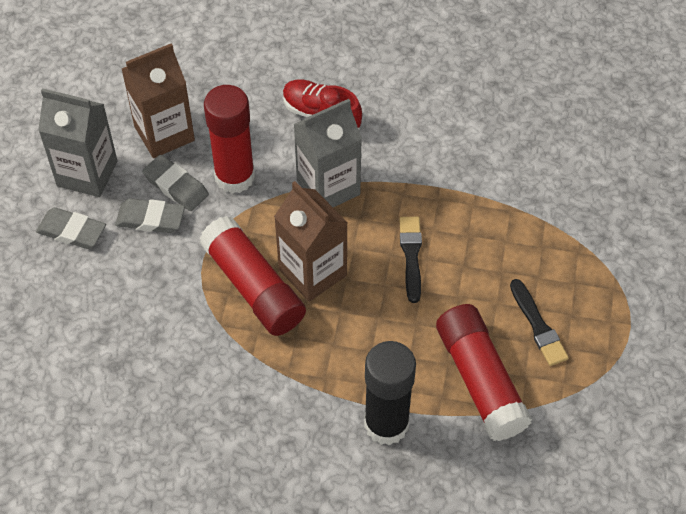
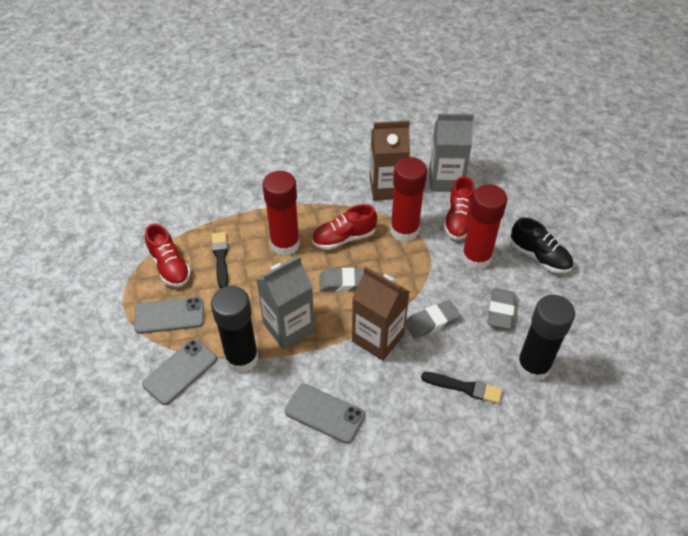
black glue stick: [364,341,416,445] = 1 -> [211,286,259,373] [516,295,575,382] = 2
black shoe: none = 0 -> [511,217,573,273] = 1
grey phone: none = 0 -> [134,297,204,334] [142,339,217,405] [285,384,365,444] = 3
red shoe: [283,79,362,129] = 1 -> [145,224,191,287] [312,204,377,250] [444,176,475,240] = 3

